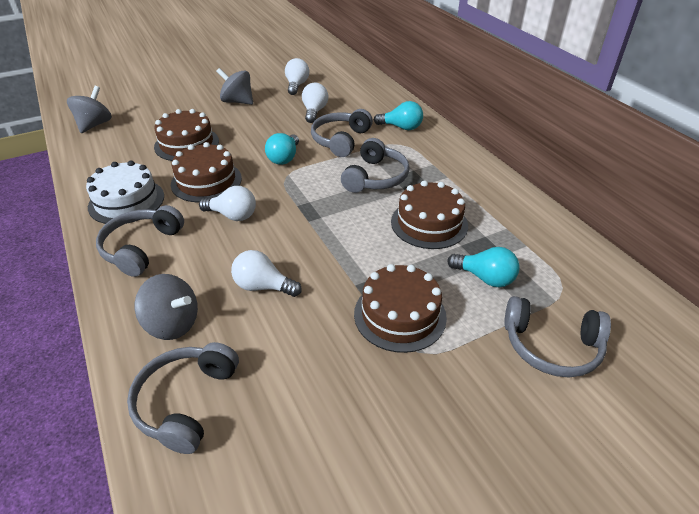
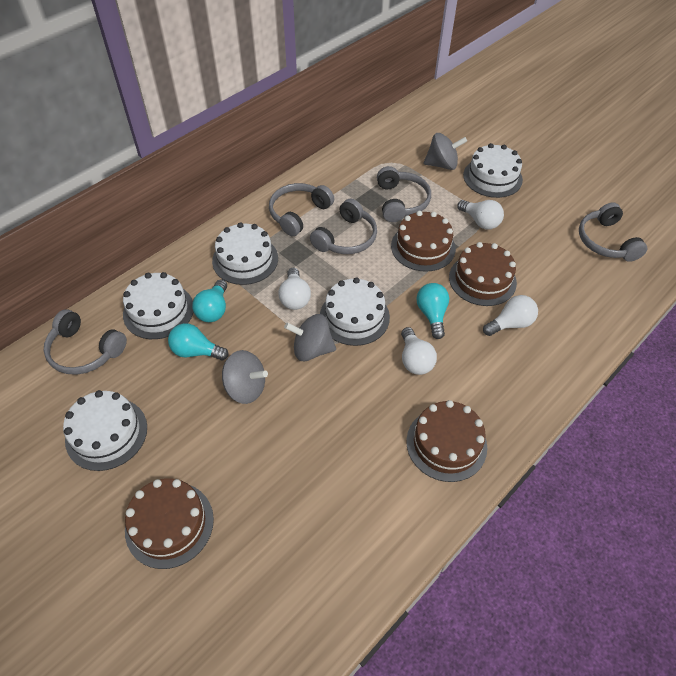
white cake: [86,161,164,224] = 1 -> [63,390,147,471] [123,272,193,339] [212,222,278,285] [320,277,390,346] [463,143,523,198] = 5

